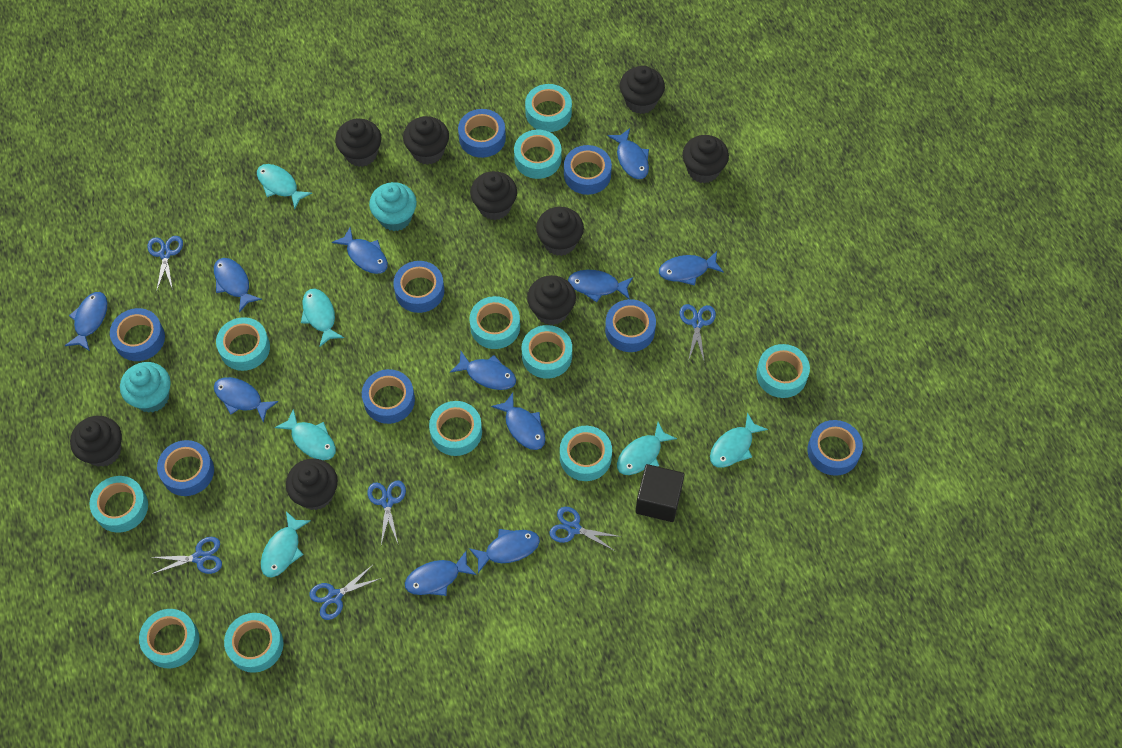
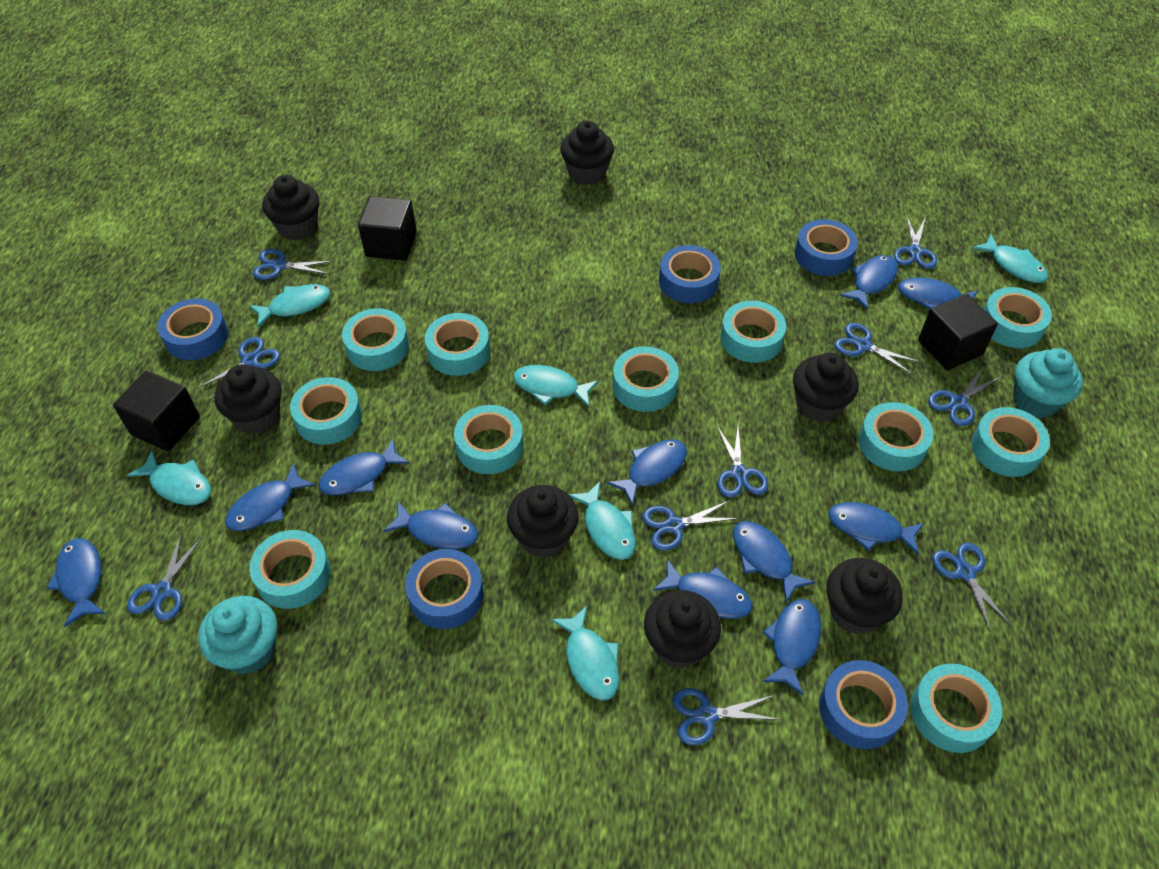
black cube: [635,464,685,522] = 1 -> [113,370,200,452] [358,196,417,261] [918,294,998,370] = 3
black cupcake: [70,416,122,467] [286,458,338,510] [335,119,381,167] [403,116,449,165] [470,171,517,220] [527,275,576,325] [536,207,584,256] [620,66,665,114] [682,135,729,183] = 9 -> [214,364,281,434] [262,175,319,241] [507,485,579,558] [560,121,614,185] [644,590,721,668] [793,353,859,422] [826,558,903,635] = 7
blue scissors: [147,236,183,292] [151,537,222,574] [309,564,382,620] [367,481,406,545] [549,507,622,552] [680,304,716,363] = 6 -> [127,533,202,621] [197,337,280,399] [252,249,333,280] [642,500,738,551] [672,688,781,745] [717,426,768,498] [834,323,920,375] [894,217,937,269] [928,366,1001,426] [932,543,1012,633] = 10
blue tape: [110,308,165,361] [157,440,214,496] [362,369,415,424] [393,261,444,313] [458,109,506,158] [564,145,612,195] [605,299,656,352] [807,420,863,476] = 8 -> [157,298,228,360] [405,549,484,629] [659,245,721,303] [795,219,858,276] [819,660,908,749] = 5

